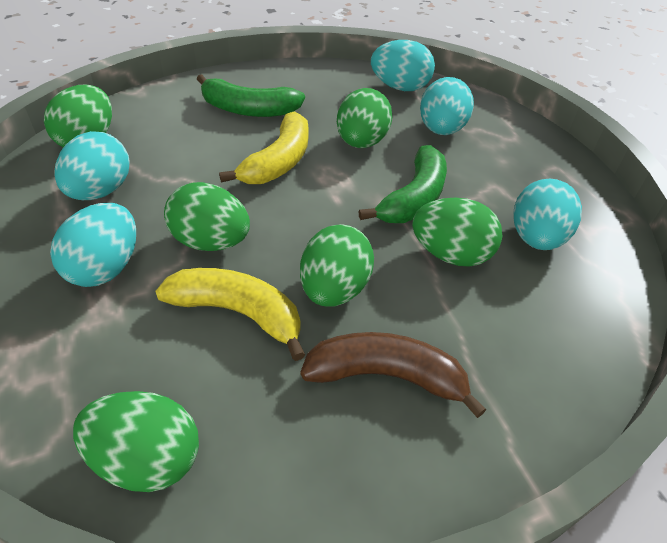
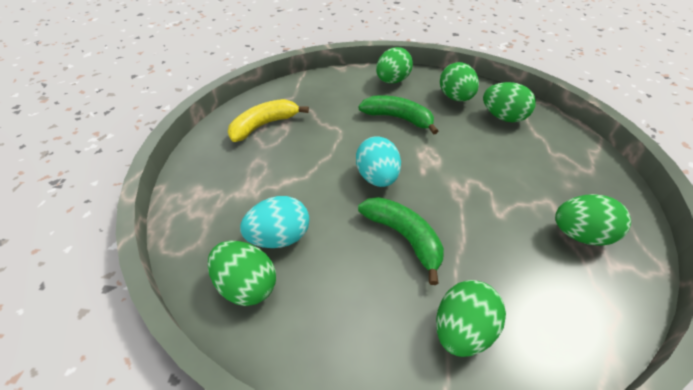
brown banana: [300,332,487,418] = 1 -> none = 0
turquoise egg: [50,203,136,287] [54,131,130,200] [371,40,435,91] [420,77,474,135] [513,179,582,250] = 5 -> [240,196,309,248] [356,136,401,187] = 2
yellow banana: [155,268,305,361] [219,111,309,184] = 2 -> [228,99,309,142] = 1

